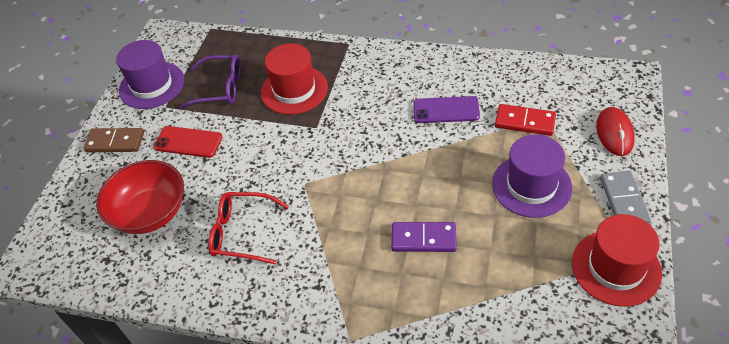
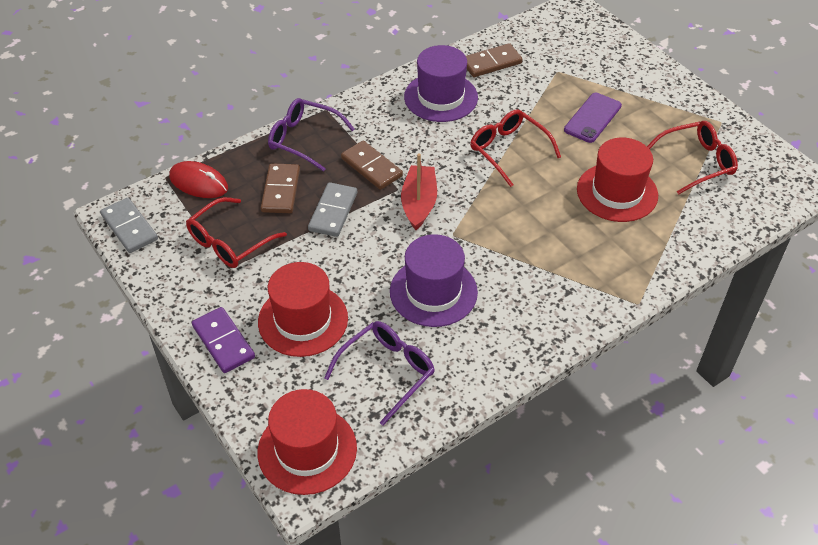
brown domino: [84,128,144,152] = 1 -> [261,163,300,213] [341,140,403,190] [466,43,522,77] = 3
grey domino: [600,171,651,224] = 1 -> [100,198,158,253] [308,182,357,237] = 2
purple glasses: [180,55,241,109] = 1 -> [268,98,354,171] [324,321,435,425] = 2
red boat: none = 0 -> [401,154,437,230] = 1
red bowl: [96,160,184,234] = 1 -> none = 0
red domino: [495,104,556,136] = 1 -> none = 0
red glasses: [208,192,289,264] = 1 -> [186,197,287,268] [470,109,561,187] [647,121,738,194] = 3
red hat: [261,43,328,115] [572,214,662,307] = 2 -> [258,262,348,357] [258,389,357,495] [577,138,658,222] = 3
red phone: [153,126,222,158] = 1 -> none = 0

